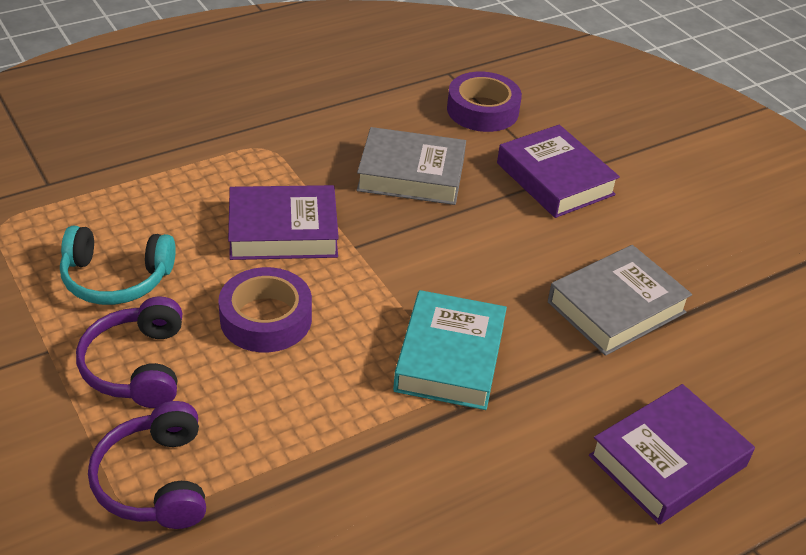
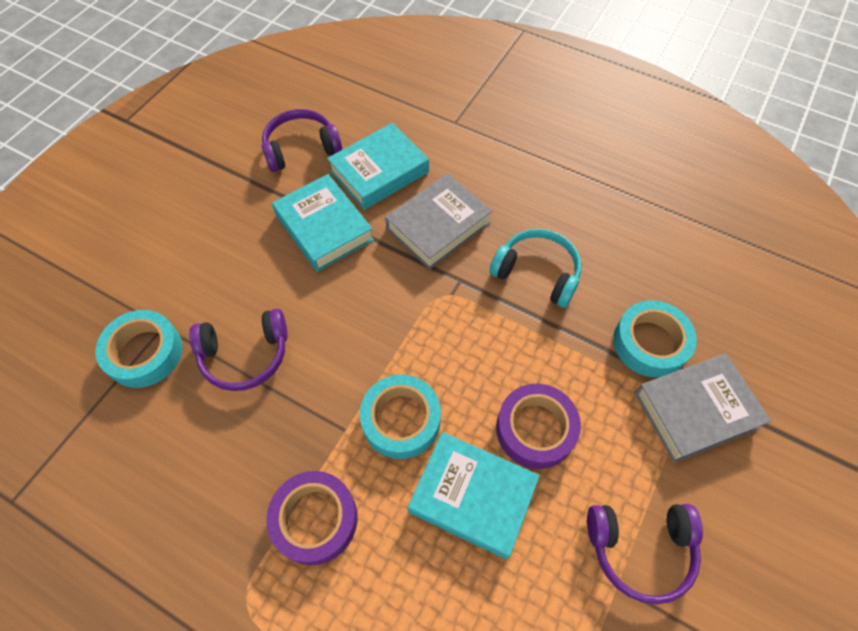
purple book: [228,185,339,260] [497,125,620,218] [589,384,755,524] = 3 -> none = 0
purple headphones: [76,296,182,408] [88,401,206,529] = 2 -> [189,309,288,391] [262,109,342,172] [587,504,703,604] = 3
turquoise book: [393,290,507,410] = 1 -> [272,174,374,272] [327,123,429,210] [408,432,540,559] = 3
turquoise tape: none = 0 -> [95,310,183,388] [360,375,441,459] [613,300,697,378] = 3

